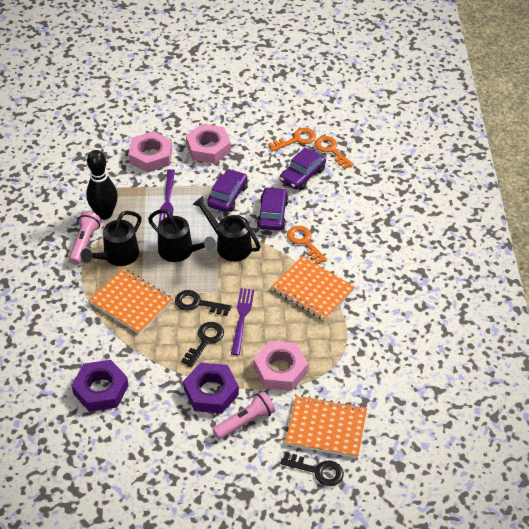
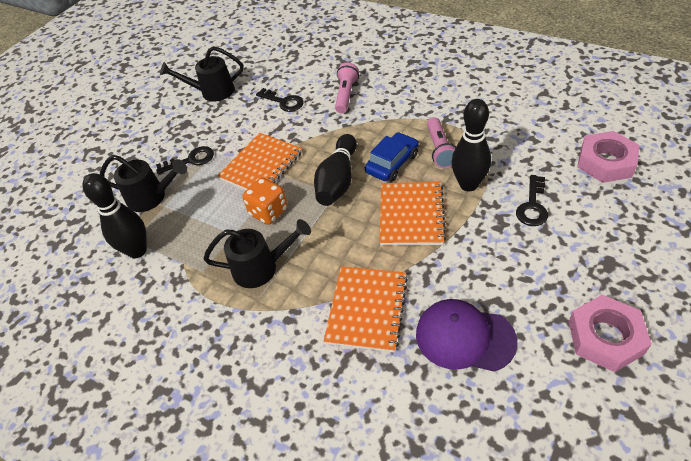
black bowling pin: [86,150,118,220] = 1 -> [82,173,147,258] [314,134,357,206] [452,99,491,191] = 3
blue car: none = 0 -> [365,132,419,181] = 1
orange dice: none = 0 -> [242,178,288,225] = 1
orange key: [268,128,316,151] [287,226,327,265] [315,136,354,169] = 3 -> none = 0
pink nut: [129,131,172,173] [186,124,231,164] [253,341,308,391] = 3 -> [569,295,652,372] [577,131,640,183] = 2
purple cap: none = 0 -> [416,299,518,372] = 1
purple car: [207,169,248,212] [257,187,289,231] [280,147,326,190] = 3 -> none = 0
purple fork: [159,169,175,222] [231,288,254,355] = 2 -> none = 0
purple nut: [71,360,129,412] [183,363,239,413] = 2 -> none = 0

